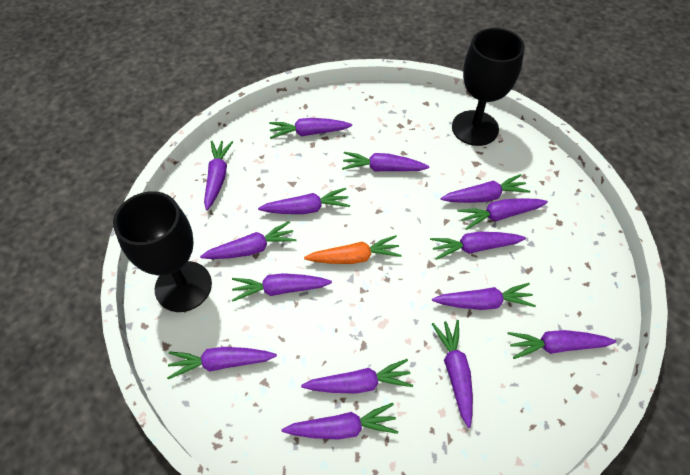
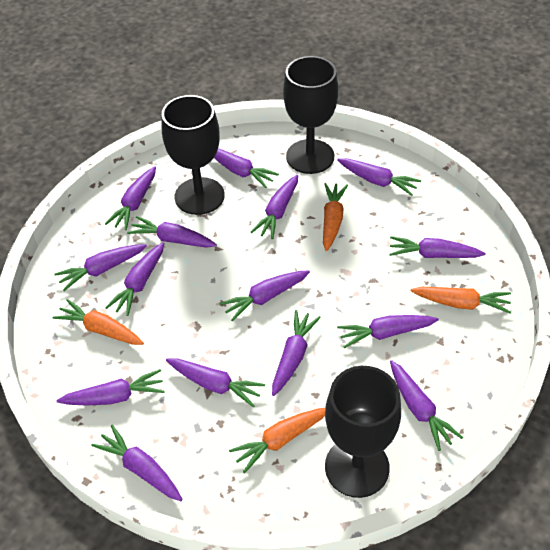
black goblet: [113,191,212,312] [452,28,525,146] = 2 -> [162,95,225,215] [283,56,338,174] [325,366,401,498] = 3
orange carrot: [304,235,402,264] = 1 -> [53,299,144,345] [229,408,325,473] [323,183,348,251] [411,287,511,314] = 4

